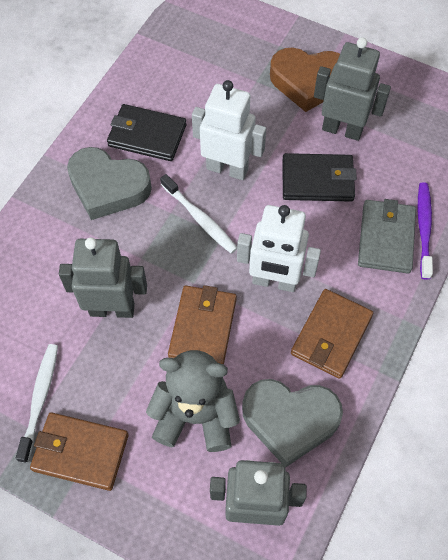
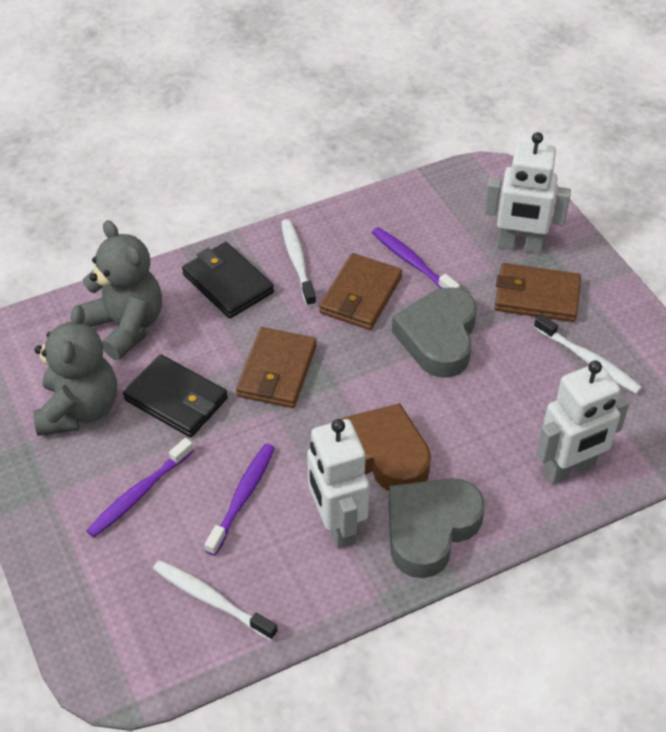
grey robot: [59,237,147,318] [210,460,307,526] [314,37,391,141] = 3 -> none = 0
grey teddy bear: [146,350,240,452] = 1 -> [33,305,117,436] [79,220,162,360] = 2
grey wallet: [358,199,416,274] = 1 -> none = 0
purple toothbrush: [418,182,433,280] = 1 -> [86,438,194,538] [205,444,275,556] [372,227,460,289] = 3
white robot: [192,80,266,180] [237,205,321,292] = 2 -> [307,419,369,549] [484,132,571,254] [536,360,629,484] = 3
white toothbrush: [16,344,58,463] [160,174,237,254] = 2 -> [153,560,278,641] [281,219,316,307] [534,314,642,394] = 3

